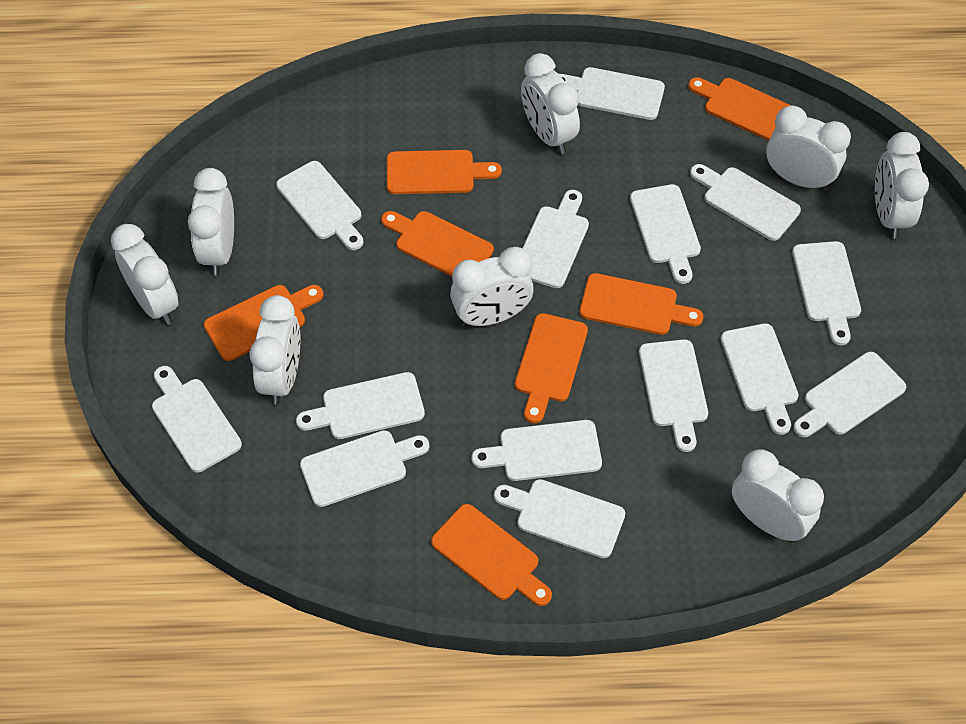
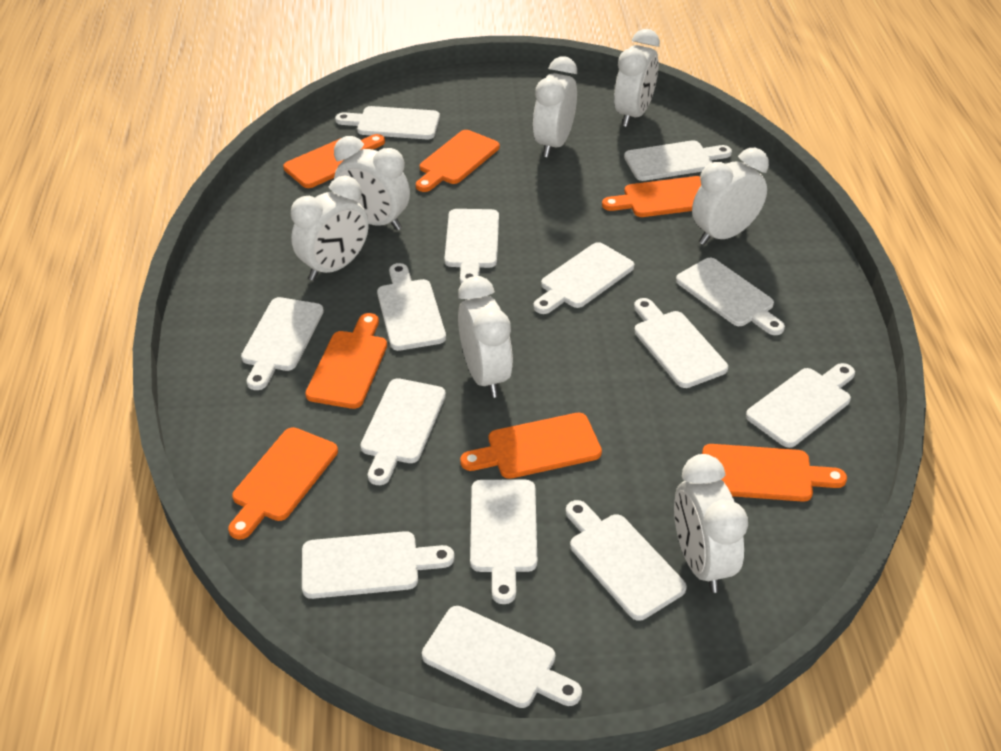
white clock: [111,224,179,325] [188,168,234,276] [249,295,301,405] [450,247,534,326] [521,53,580,154] [732,449,824,542] [766,105,851,191] [875,132,929,239] = 8 -> [291,176,369,281] [334,136,410,230] [458,276,513,398] [533,56,577,158] [614,29,660,127] [674,454,748,593] [692,148,769,245] = 7

